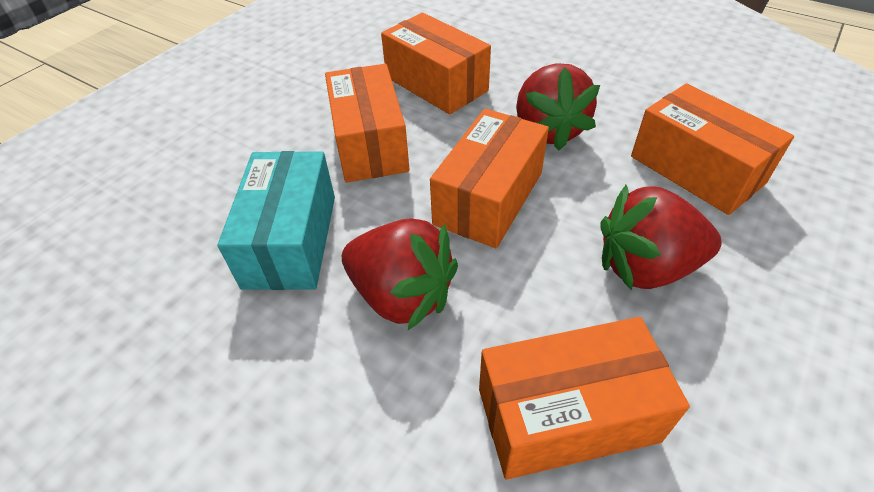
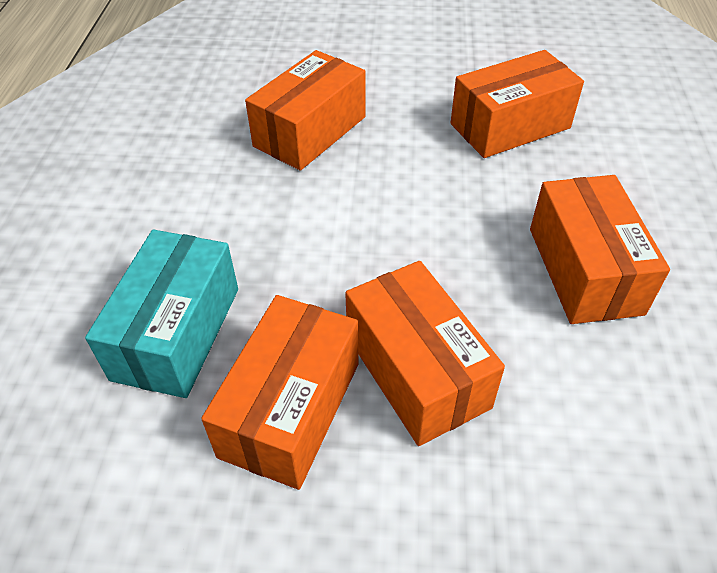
red strawberry: [342,218,458,330] [516,63,600,150] [601,185,722,291] = 3 -> none = 0

